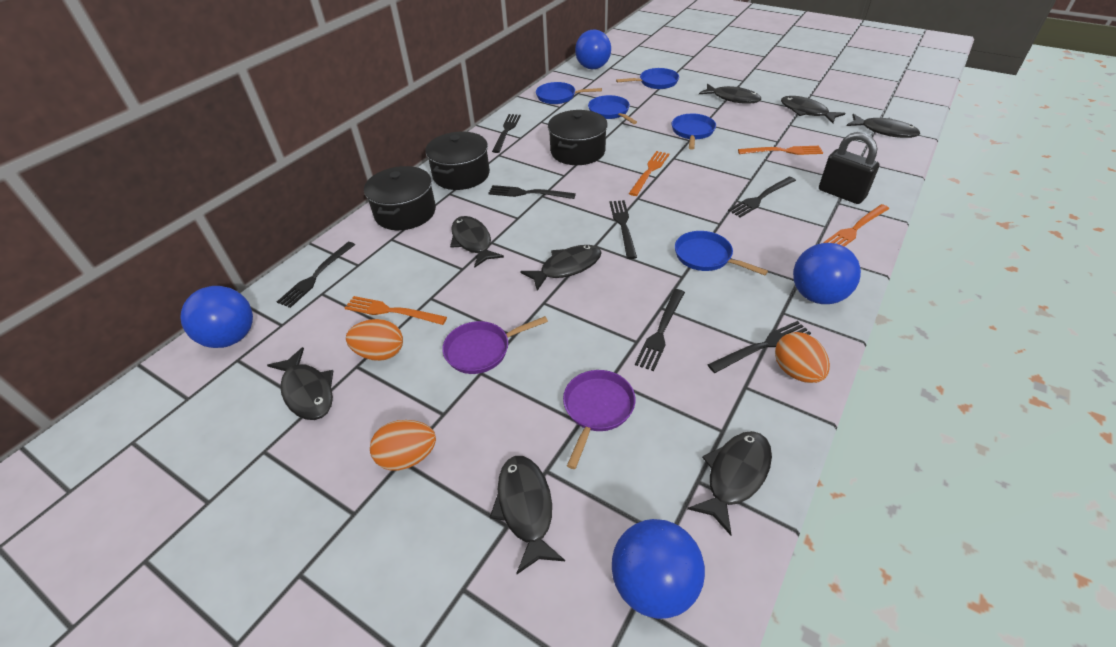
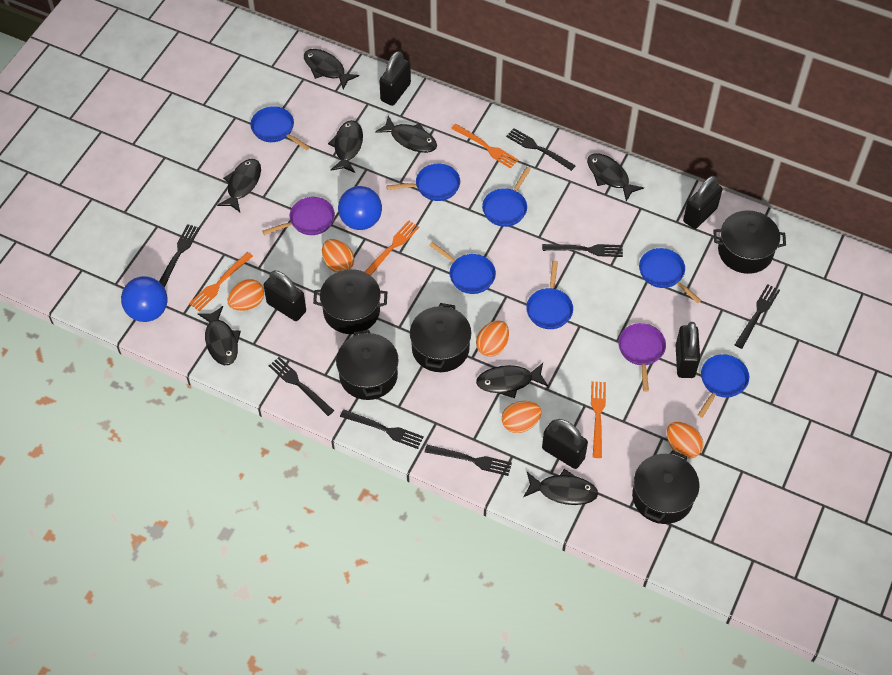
black padlock: [819,132,880,204] = 1 -> [263,271,306,321] [379,51,411,106] [542,419,588,469] [676,322,700,378] [683,176,722,229] = 5
black pot: [364,166,436,230] [426,132,490,190] [548,110,608,165] = 3 -> [313,269,387,334] [336,330,399,400] [410,303,471,372] [632,450,700,524] [713,210,786,274] = 5
blue ball: [180,286,253,348] [575,29,611,69] [612,519,705,619] [793,243,861,304] = 4 -> [121,276,168,322] [338,186,382,230] = 2
blue pan: [536,82,602,104] [588,95,637,124] [616,68,679,89] [672,114,716,150] [675,231,768,275] = 5 -> [250,106,310,150] [386,164,460,201] [429,242,496,294] [482,167,531,227] [526,261,573,329] [639,248,701,303] [698,354,749,418] = 7
orange egg: [346,319,403,361] [370,420,436,471] [775,332,830,383] = 3 -> [228,279,264,311] [322,239,354,272] [476,320,509,357] [502,401,542,433] [667,422,703,459] = 5

